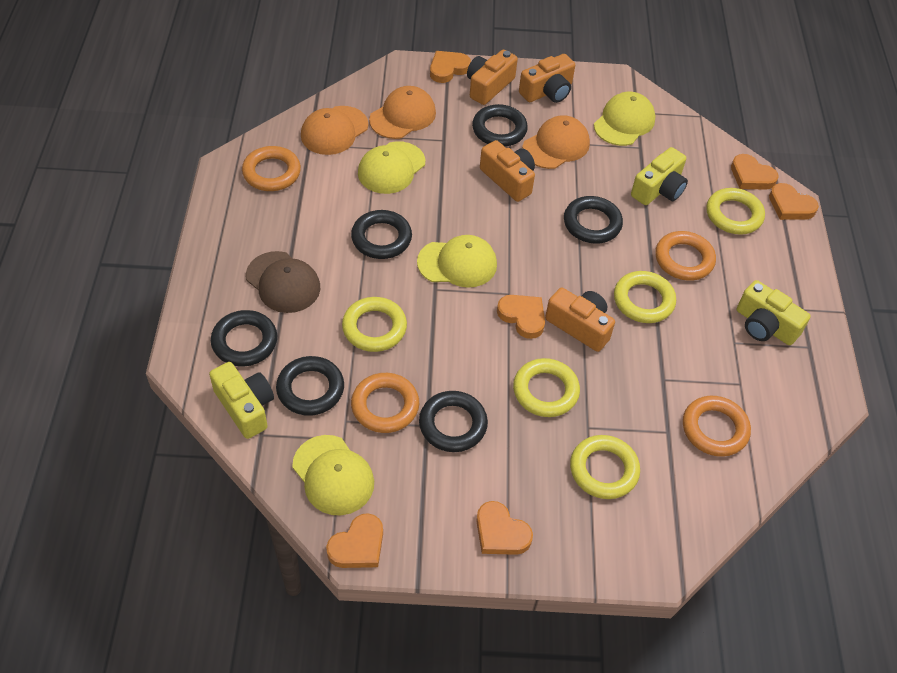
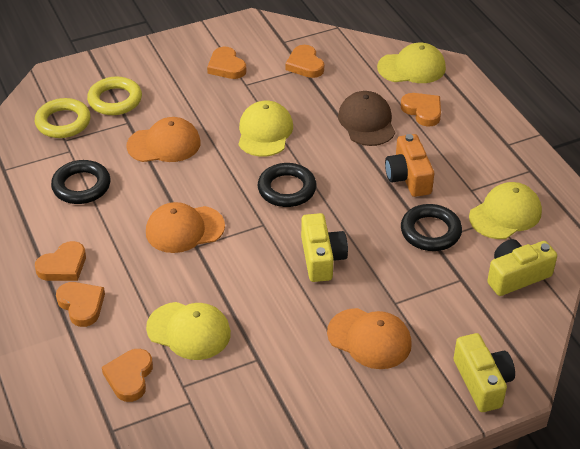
black ring: [211,310,277,366] [276,356,344,416] [351,210,412,259] [419,391,488,452] [472,104,528,147] [564,196,623,244] = 6 -> [51,160,111,204] [258,163,317,207] [401,204,462,251] = 3
orange camera: [467,50,518,105] [480,140,535,202] [519,54,575,103] [545,287,615,352] = 4 -> [385,134,434,197] = 1
orange ring: [242,146,301,191] [351,373,419,433] [655,231,716,281] [683,396,751,457] = 4 -> none = 0
yellow ring: [342,297,407,352] [513,358,580,417] [570,435,640,499] [614,271,676,323] [706,188,765,235] = 5 -> [35,98,91,138] [87,77,142,115] = 2

